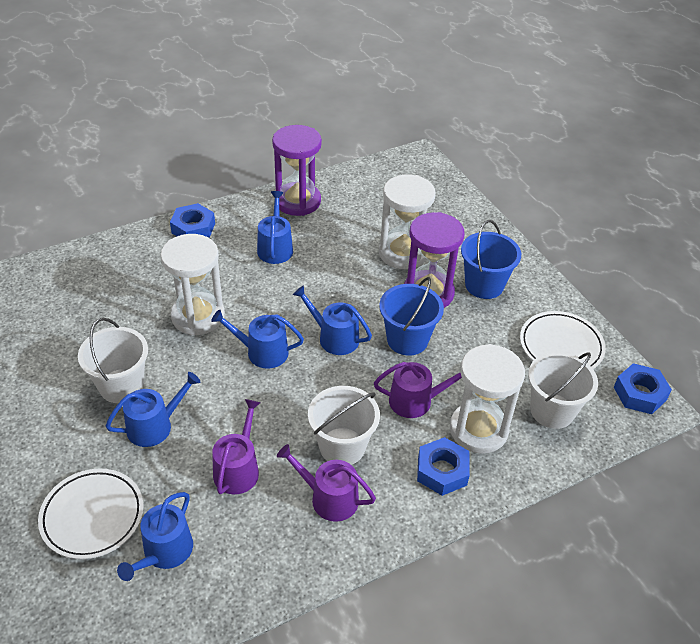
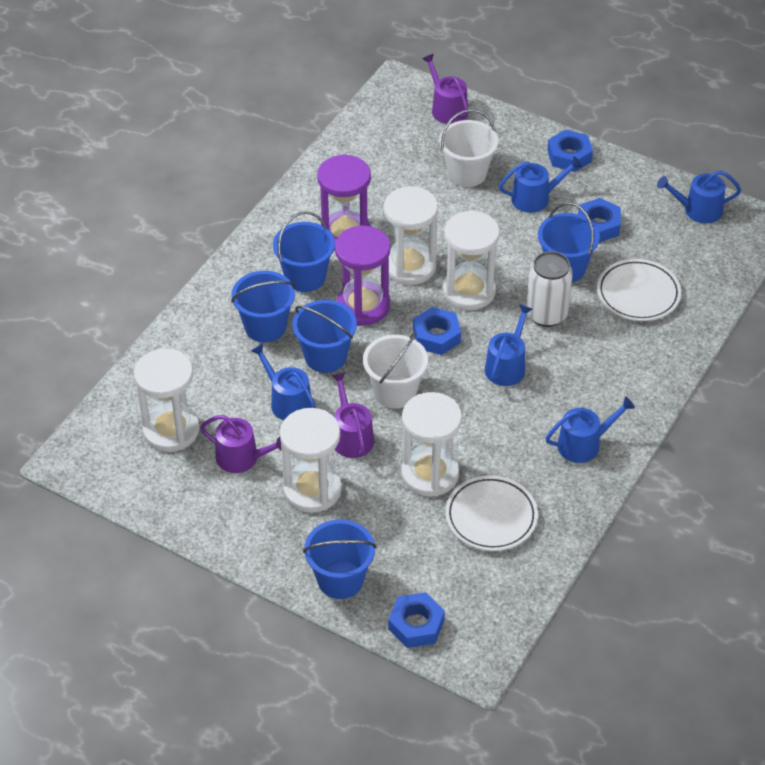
blue bucket: [379,277,444,356] [461,220,521,299] = 2 -> [231,271,295,343] [273,211,335,292] [292,300,357,373] [303,520,376,599] [538,202,600,282] = 5
blue nut: [170,203,215,238] [417,437,470,496] [614,363,672,414] = 3 -> [388,592,445,648] [413,307,461,355] [547,129,593,172] [578,198,621,243] = 4
white bucket: [78,318,148,403] [308,386,380,465] [528,352,598,429] = 3 -> [363,332,428,409] [439,109,498,187] = 2
white can: none = 0 -> [526,251,573,327] = 1
white hourglass: [160,234,225,335] [379,174,436,269] [450,344,525,454] = 3 -> [134,349,200,452] [280,408,342,513] [384,186,438,285] [401,392,462,497] [442,210,500,310] = 5

